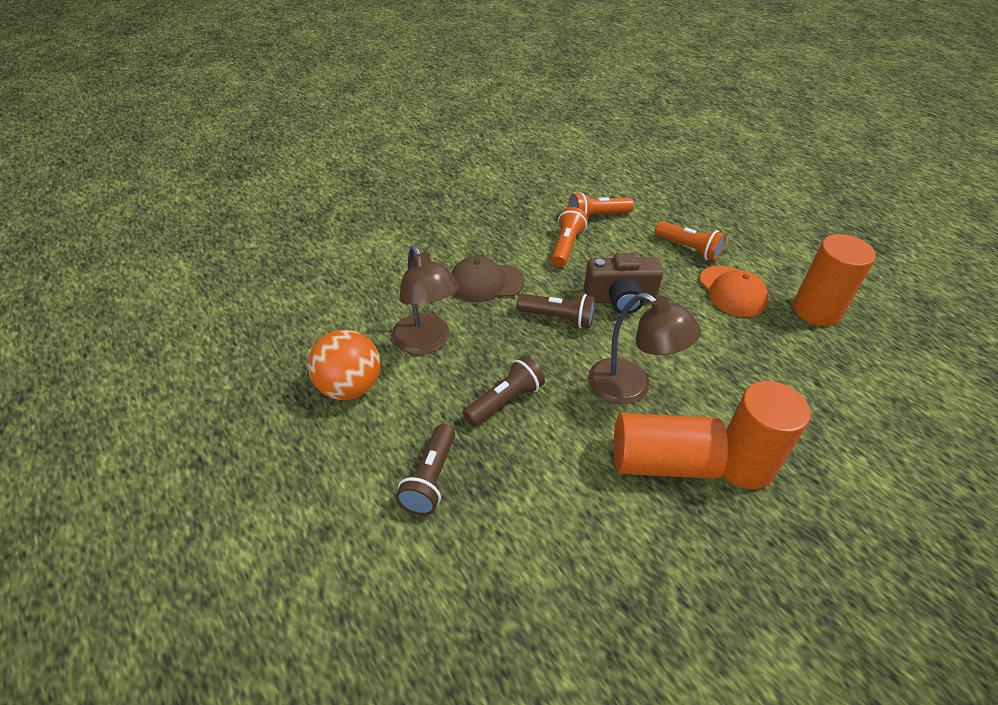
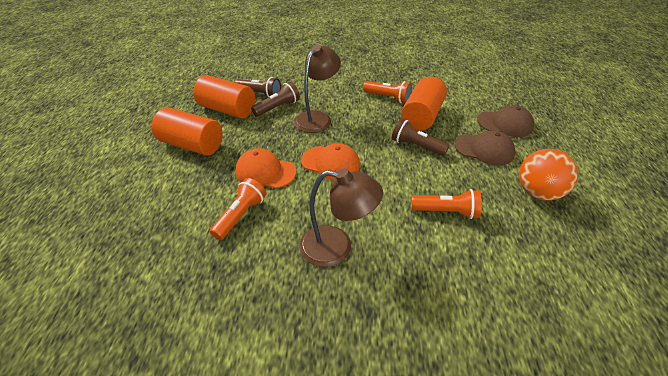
brown camera: [584,253,663,314] = 1 -> none = 0
brown cap: [451,256,525,302] = 1 -> [455,130,515,166] [477,105,534,137] = 2
orange cap: [699,266,768,317] = 1 -> [235,148,296,188] [301,143,360,180] = 2

